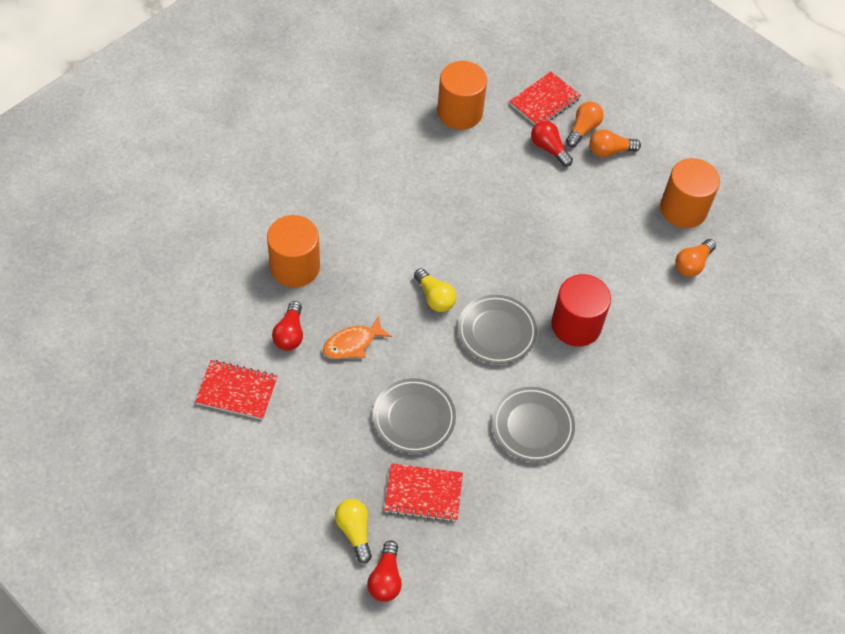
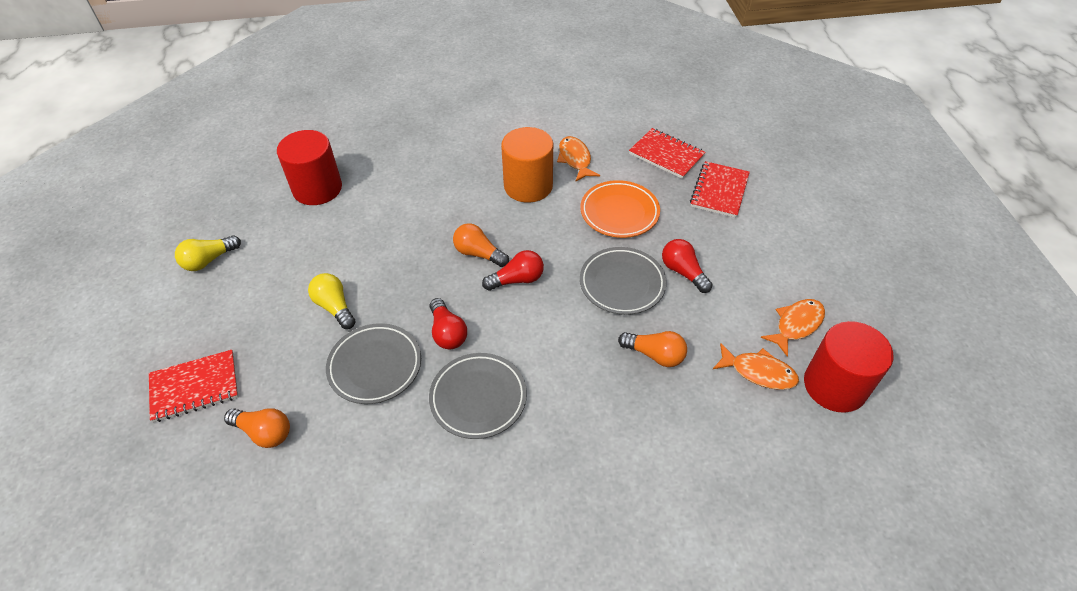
orange cylinder: [267,215,320,287] [437,61,487,130] [660,158,720,228] = 3 -> [501,127,553,203] = 1
orange fish: [323,316,392,359] = 1 -> [557,136,600,182] [713,344,799,390] [761,299,825,357] = 3
orange plate: none = 0 -> [580,180,660,238] = 1
red cylinder: [551,274,611,347] = 1 -> [277,130,342,205] [804,321,893,413] = 2

